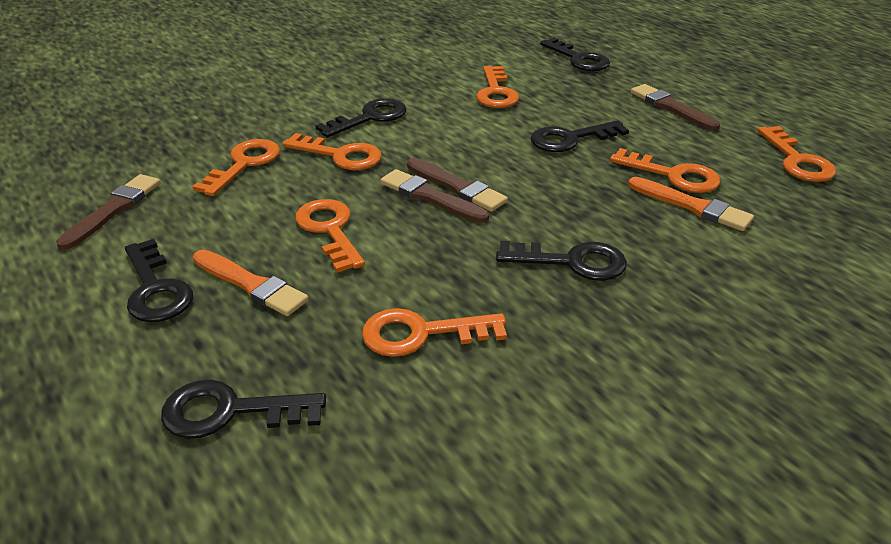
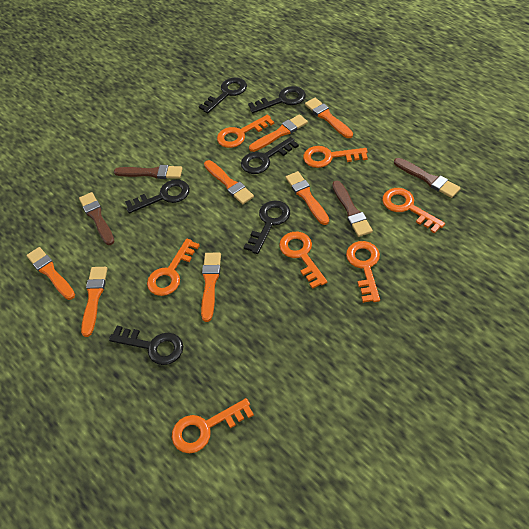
orange brush: [193,250,309,316] [628,177,754,231] = 2 -> [26,247,75,300] [81,267,107,337] [201,253,221,322] [204,160,254,204] [249,114,308,152] [286,171,329,225] [305,98,353,138] = 7

